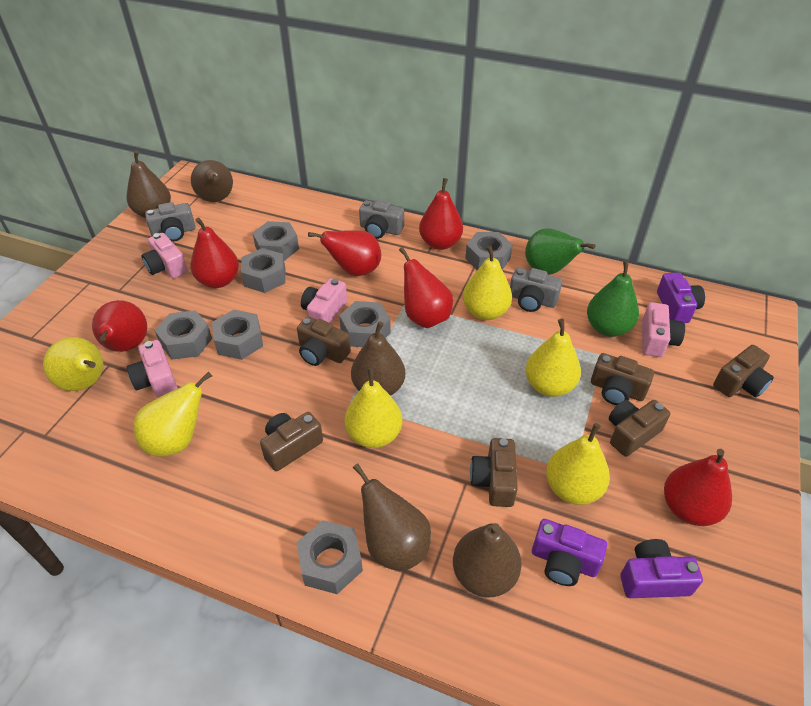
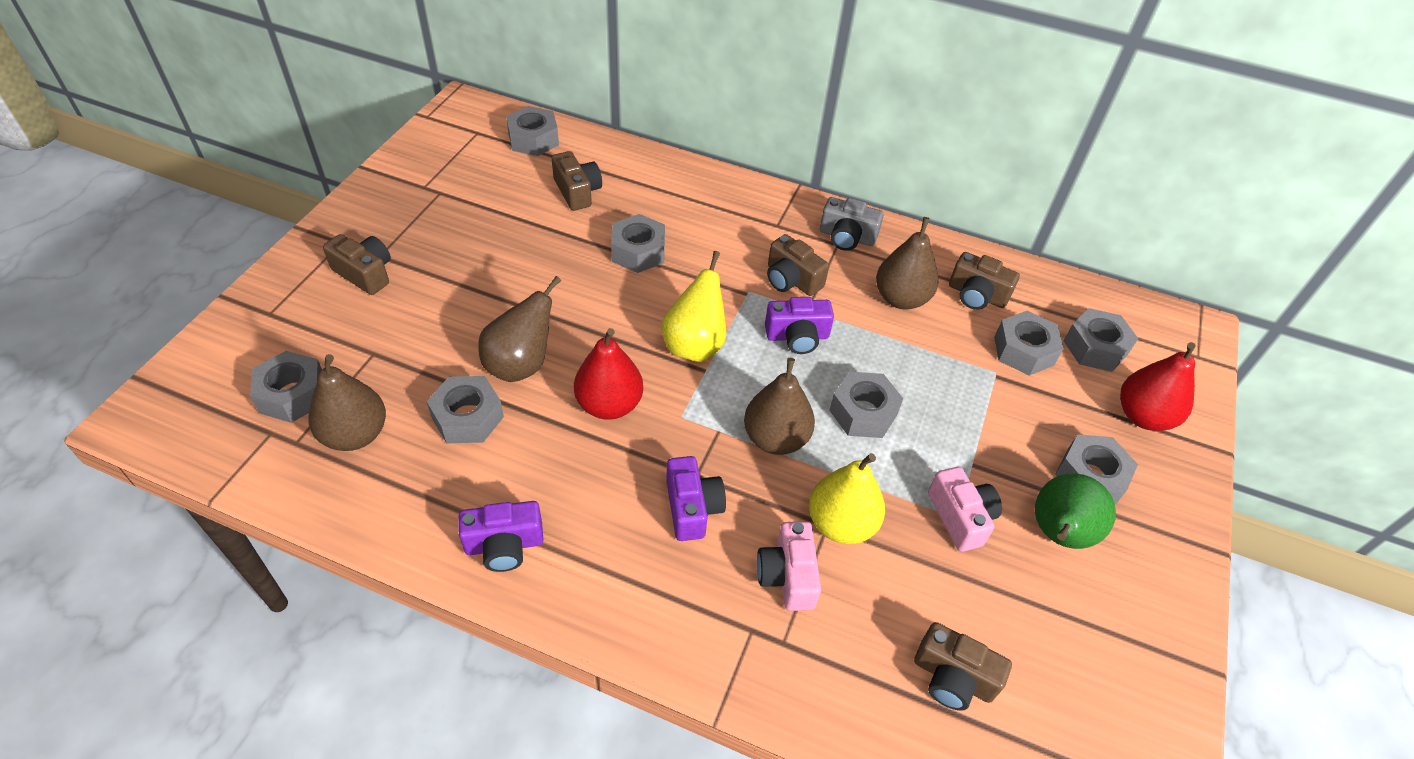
brown camera: [260,412,323,471] [297,316,351,366] [470,438,518,507] [591,353,654,405] [609,400,671,457] [713,345,774,397] = 6 -> [323,234,391,295] [552,151,602,211] [767,234,829,296] [914,622,1012,711] [949,252,1020,310] = 5
brown pear: [127,150,171,218] [191,160,233,202] [351,321,405,396] [353,463,431,571] [453,523,522,598] = 5 -> [308,354,386,451] [478,276,561,382] [744,358,815,455] [876,217,938,310] = 4
green pear: [525,228,596,275] [587,261,639,337] = 2 -> [1035,473,1116,549] = 1
grey camera: [145,202,195,242] [359,200,404,239] [510,268,562,312] = 3 -> [820,197,884,251] = 1
grey nut: [154,310,212,360] [212,309,263,360] [241,248,285,293] [253,221,299,261] [296,520,363,594] [339,301,391,347] [465,232,513,270] = 7 -> [250,351,322,423] [426,376,504,443] [506,106,559,156] [611,214,665,273] [829,372,903,438] [994,311,1064,376] [1055,434,1138,505] [1063,308,1139,372] = 8
pink camera: [127,340,178,398] [141,233,188,279] [301,278,347,323] [642,302,685,357] = 4 -> [757,521,821,611] [928,467,1002,552] = 2
red pear: [92,300,147,352] [190,218,239,288] [308,230,381,276] [399,247,453,328] [419,178,463,250] [664,449,732,526] = 6 -> [574,328,643,420] [1120,342,1196,431] = 2
yellow pear: [43,337,103,391] [134,371,212,457] [344,368,402,448] [463,246,512,320] [525,319,581,397] [546,423,610,505] = 6 -> [662,251,726,362] [809,453,885,544] = 2

